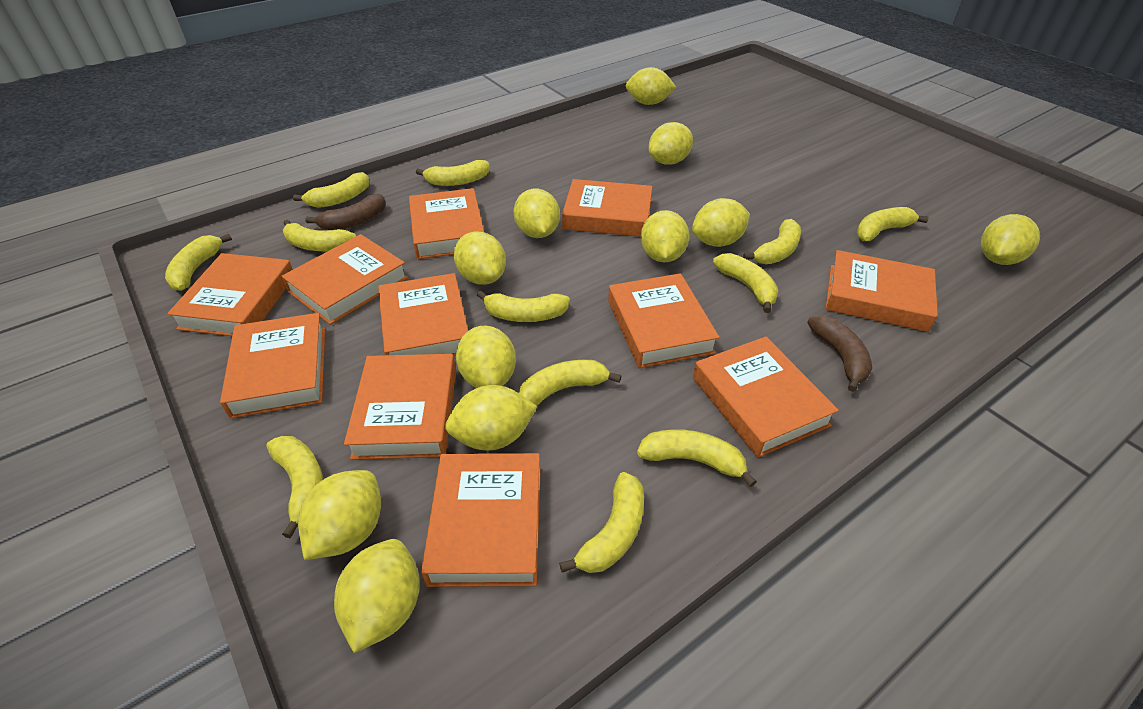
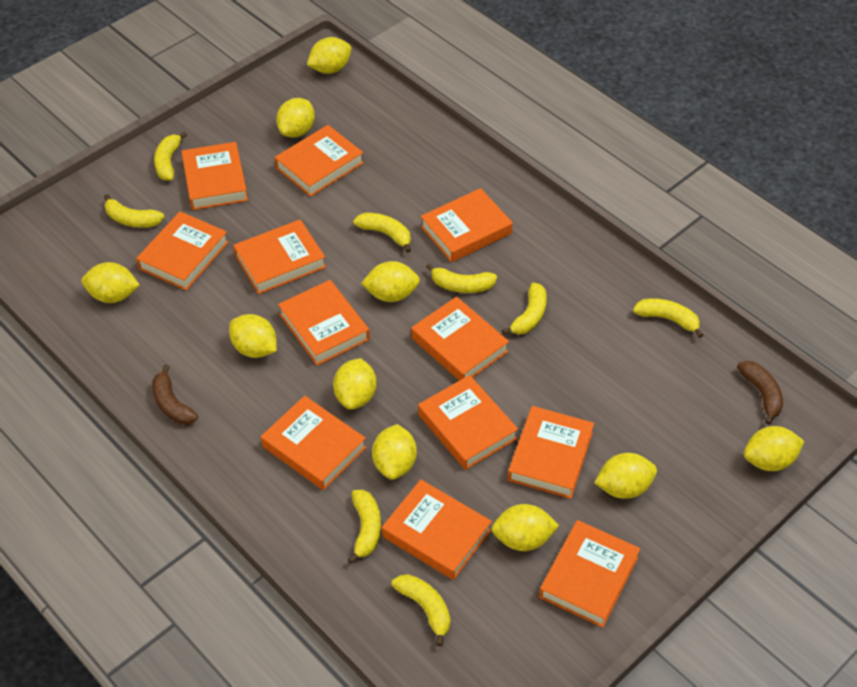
orange book: [167,253,293,336] [220,313,325,418] [281,234,408,325] [344,354,456,460] [378,273,468,356] [409,188,484,259] [421,453,541,587] [562,179,653,237] [608,273,720,368] [693,337,839,458] [826,250,938,332] = 11 -> [136,211,229,291] [181,142,248,210] [233,219,326,294] [261,396,366,490] [275,125,364,197] [278,280,370,366] [382,479,492,580] [411,297,509,381] [418,375,518,470] [420,188,513,262] [508,406,594,499] [539,520,640,628] = 12
yellow banana: [165,234,232,291] [266,436,324,539] [283,220,356,252] [293,172,370,208] [416,160,490,186] [477,290,570,322] [519,360,621,406] [559,472,644,573] [637,429,757,487] [713,253,779,313] [743,219,801,264] [856,207,928,241] = 12 -> [104,194,164,227] [154,131,187,181] [348,490,381,564] [353,213,411,253] [392,574,451,646] [426,263,497,293] [502,282,547,335] [633,298,703,338] = 8
yellow lemon: [298,470,381,560] [334,539,420,653] [445,385,537,451] [454,231,506,285] [456,325,516,388] [514,188,560,238] [626,67,676,105] [641,210,690,262] [649,122,693,165] [692,198,750,247] [981,214,1040,265] = 11 -> [82,262,140,303] [229,314,277,358] [276,98,315,138] [307,37,351,74] [333,358,377,410] [361,261,420,302] [372,424,417,480] [491,504,559,551] [594,453,657,499] [744,426,804,471] = 10

